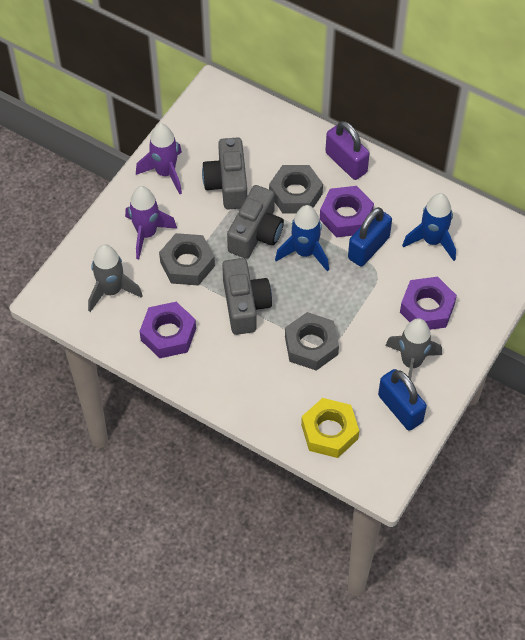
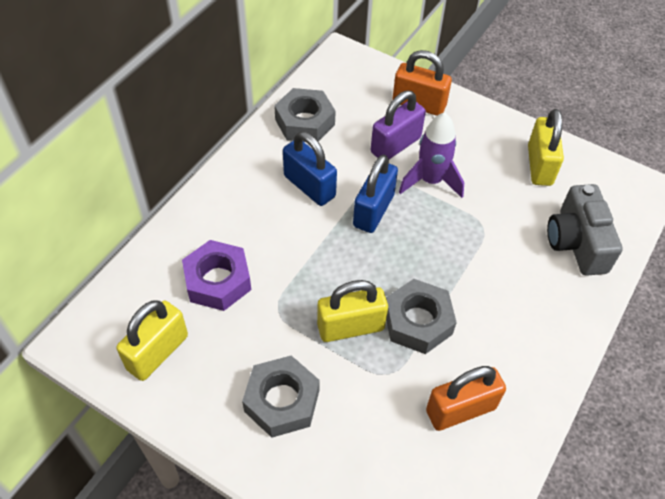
blue rocket: [275,205,329,271] [402,193,456,261] = 2 -> none = 0
grey camera: [202,137,247,209] [222,258,272,335] [227,185,284,259] = 3 -> [547,184,623,276] = 1
grey rocket: [88,244,143,312] [385,318,442,380] = 2 -> none = 0
orange padlock: none = 0 -> [392,50,452,116] [426,366,506,431] = 2
purple nut: [140,302,196,358] [320,186,374,237] [400,277,457,330] = 3 -> [182,240,251,311] = 1
purple rocket: [125,186,177,259] [136,124,182,194] = 2 -> [399,112,464,198] = 1
yellow nut: [301,398,359,458] = 1 -> none = 0
yellow padlock: none = 0 -> [116,300,188,381] [317,280,388,342] [528,109,564,186] = 3

